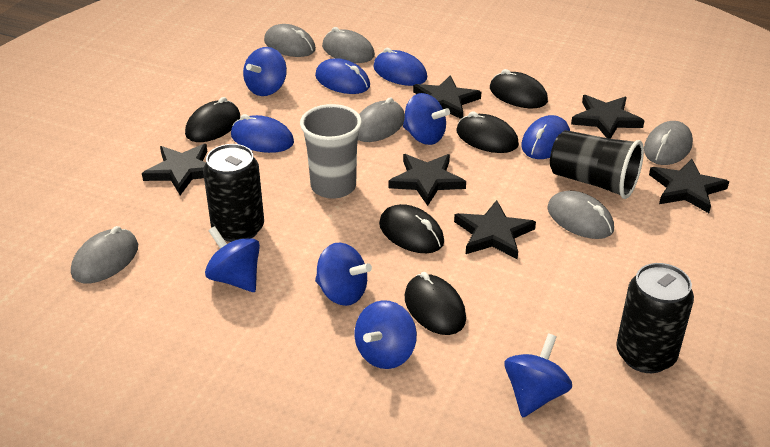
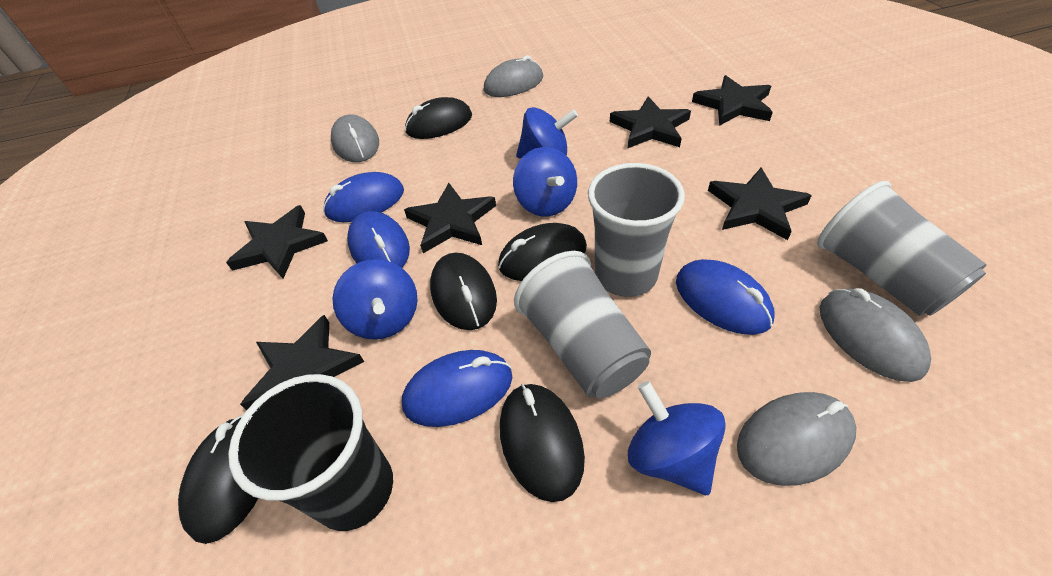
black can: [203,144,264,242] [616,263,694,373] = 2 -> none = 0
blue spinning top: [205,226,260,292] [243,47,287,96] [315,243,372,306] [354,300,417,369] [403,93,450,145] [504,333,572,418] = 6 -> [332,259,418,340] [513,147,577,216] [516,107,578,158] [628,381,726,495] = 4
grey cup: [300,104,362,199] = 1 -> [514,251,651,398] [588,163,685,297] [817,181,987,316] = 3
grey mouse: [71,226,138,283] [264,24,316,57] [322,27,375,63] [358,97,405,142] [547,190,614,239] [644,121,693,165] = 6 -> [331,114,379,162] [484,55,543,97] [737,392,856,486] [820,288,931,382] = 4

